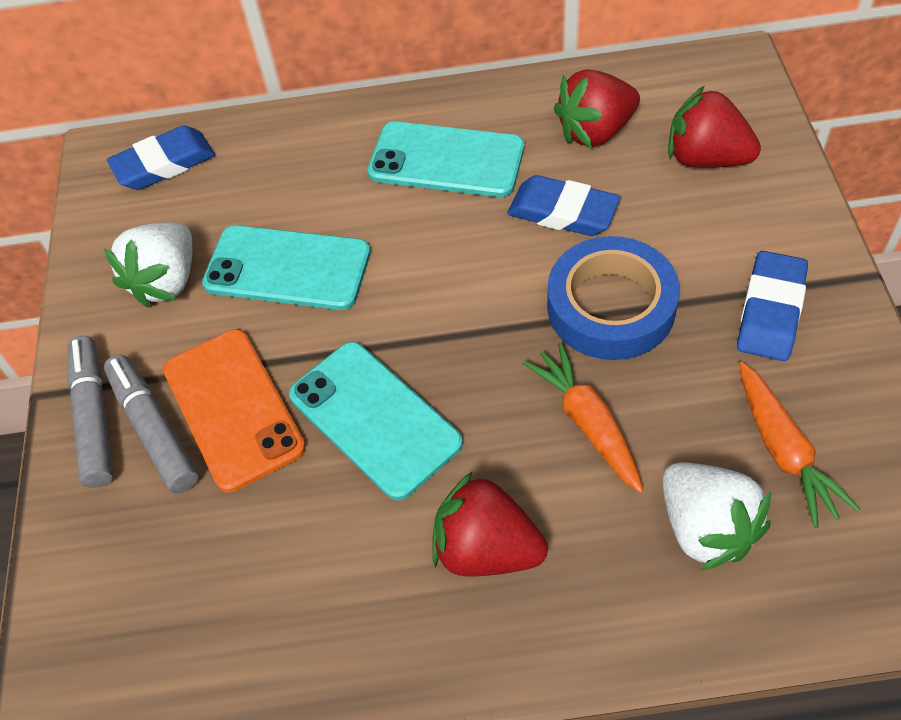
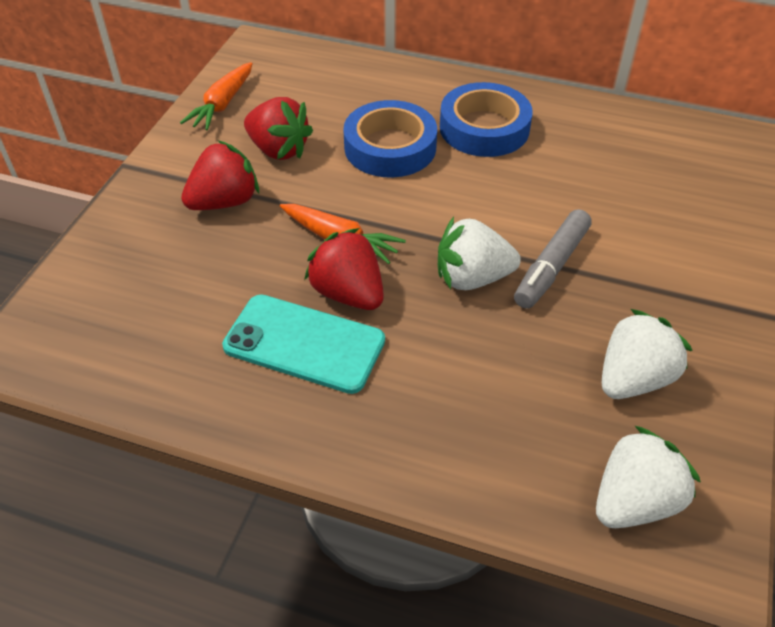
blue eraser: [107,125,215,190] [507,175,621,236] [737,251,808,361] = 3 -> none = 0
blue tape: [547,236,680,360] = 1 -> [343,100,437,177] [440,82,533,157] = 2
grey marker: [68,335,114,488] [104,354,199,494] = 2 -> [514,209,592,309] = 1
orange phone: [163,329,306,493] = 1 -> none = 0
turquoise phone: [202,225,371,310] [289,342,463,500] [367,121,524,197] = 3 -> [222,295,385,394] = 1
white strawberry: [104,222,192,307] [662,462,771,571] = 2 -> [438,217,521,290] [596,426,701,528] [602,309,693,399] = 3

